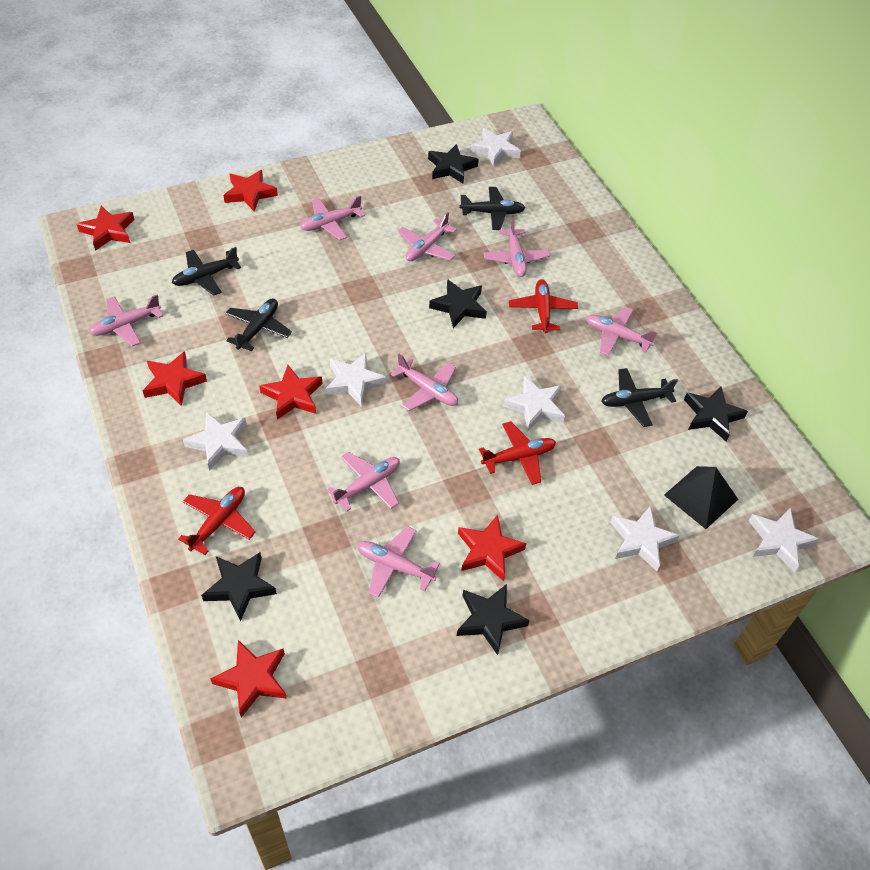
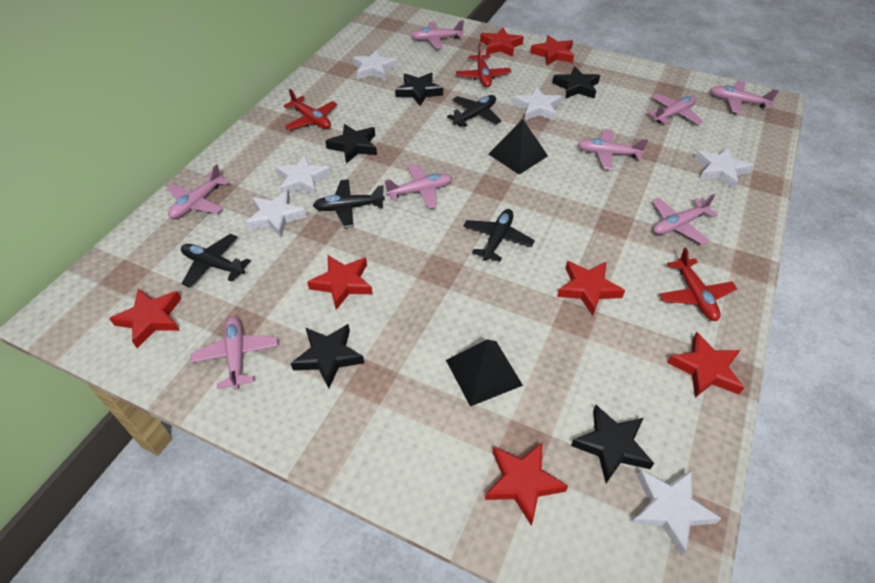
black pyramid: [664,466,738,529] = 1 -> [446,339,523,406] [488,119,548,175] = 2
red star: [77,206,135,251] [143,351,207,406] [210,640,287,718] [223,170,278,211] [259,365,322,419] [458,515,526,581] = 6 -> [109,289,181,348] [307,255,373,310] [480,28,524,57] [485,443,568,526] [530,35,574,66] [557,261,625,316] [667,332,744,398] = 7

